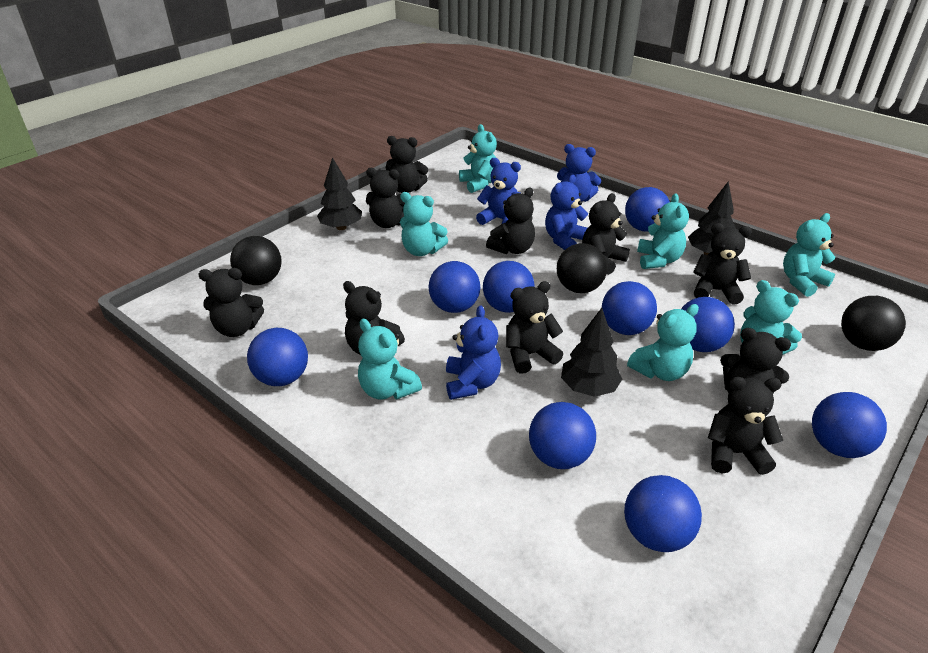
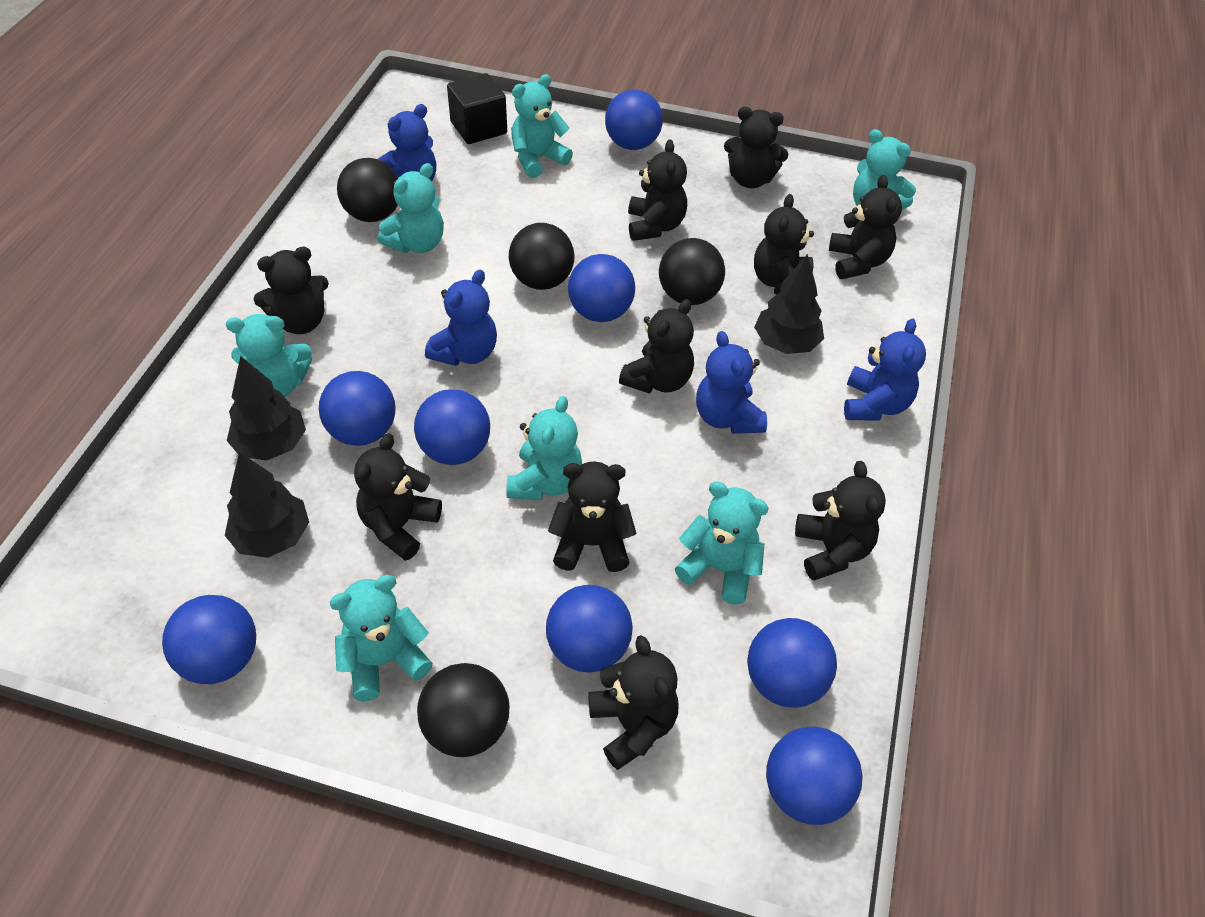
black ball: [230,236,282,285] [557,243,607,293] [841,296,906,351] = 3 -> [337,158,398,222] [417,663,510,757] [509,223,575,290] [659,238,725,305] = 4
black cube: none = 0 -> [447,73,507,144] = 1
blue ball: [247,328,308,386] [428,261,480,313] [483,261,535,313] [529,402,596,469] [602,281,657,335] [624,475,702,552] [625,187,670,232] [681,297,735,352] [812,392,887,458] = 9 -> [162,595,256,684] [319,371,396,446] [414,389,490,465] [546,585,633,673] [568,254,635,322] [605,90,663,150] [747,618,837,708] [766,727,862,825] = 8

